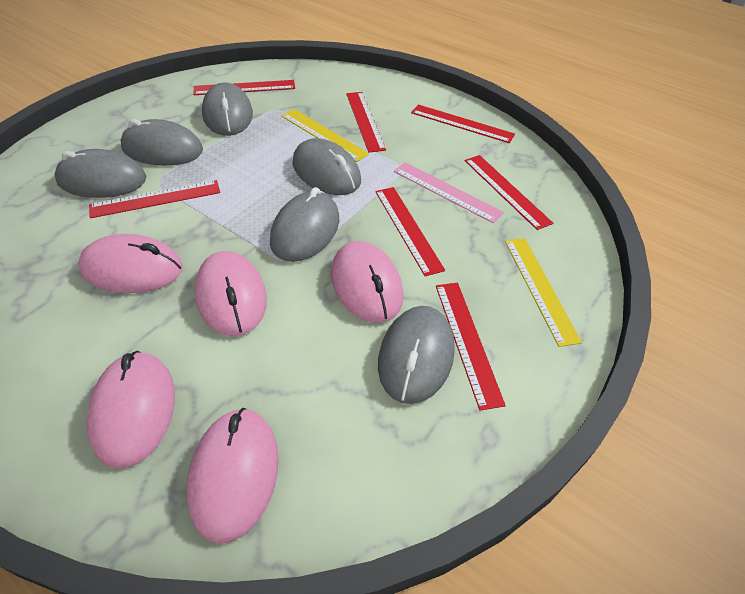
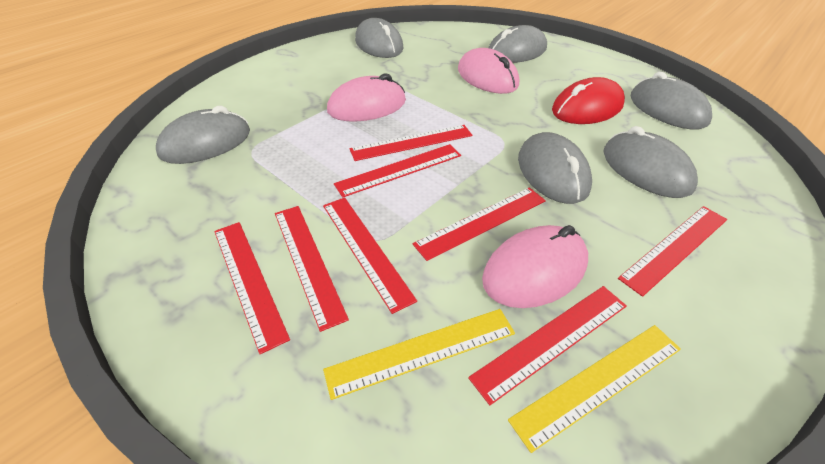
pink mouse: [78,234,183,293] [87,351,175,469] [187,408,279,544] [195,251,267,336] [331,241,403,323] = 5 -> [327,73,406,122] [458,48,519,94] [482,225,588,308] = 3
pink ruler: [394,162,504,223] = 1 -> none = 0
red mouse: none = 0 -> [552,77,625,124] = 1
red ruler: [89,180,220,218] [193,80,295,95] [346,92,386,153] [375,187,445,276] [411,104,515,143] [436,283,506,411] [465,155,553,230] = 7 -> [214,222,290,354] [275,206,349,332] [323,197,417,314] [334,144,461,198] [350,125,472,161] [413,187,546,261] [468,286,627,405] [618,206,727,297] = 8

